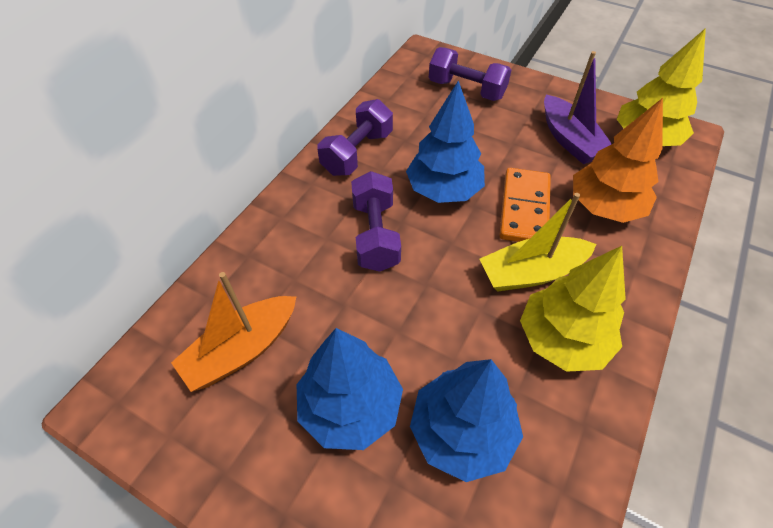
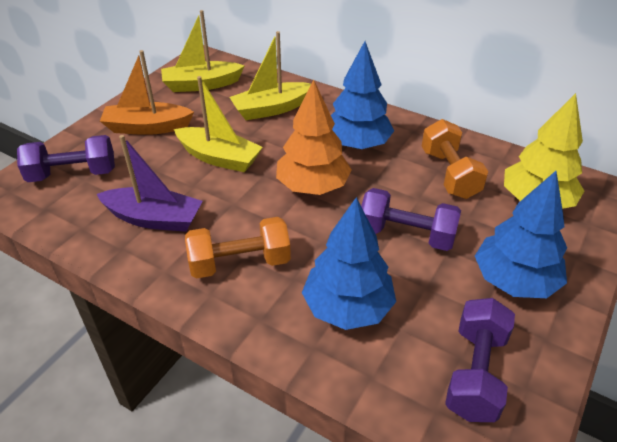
orange domino: [499,168,551,242] = 1 -> none = 0
orange dumbbell: none = 0 -> [185,217,291,278] [422,119,488,199] = 2
yellow boat: [479,193,596,291] = 1 -> [161,10,245,92] [174,76,263,172] [229,31,311,120] = 3
yellow tree: [520,246,626,372] [617,28,706,146] = 2 -> [504,93,584,209] = 1

